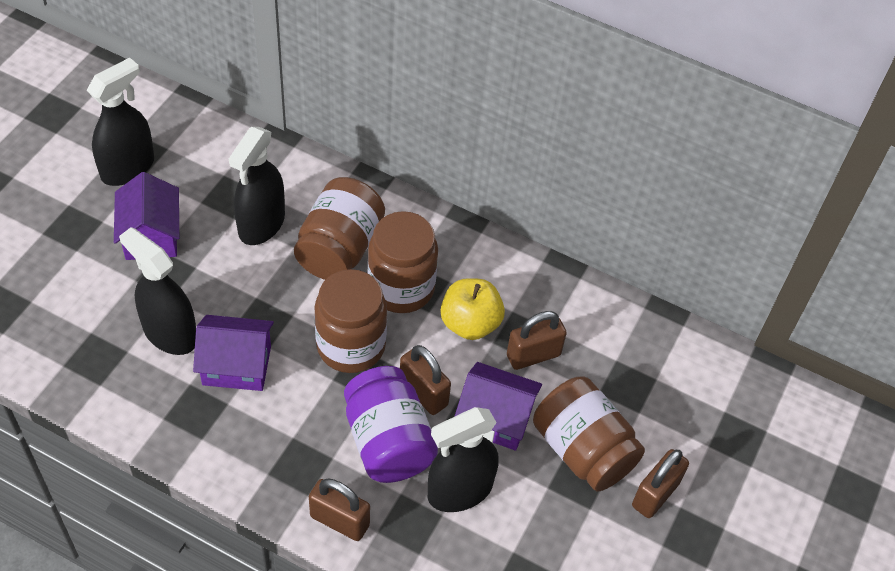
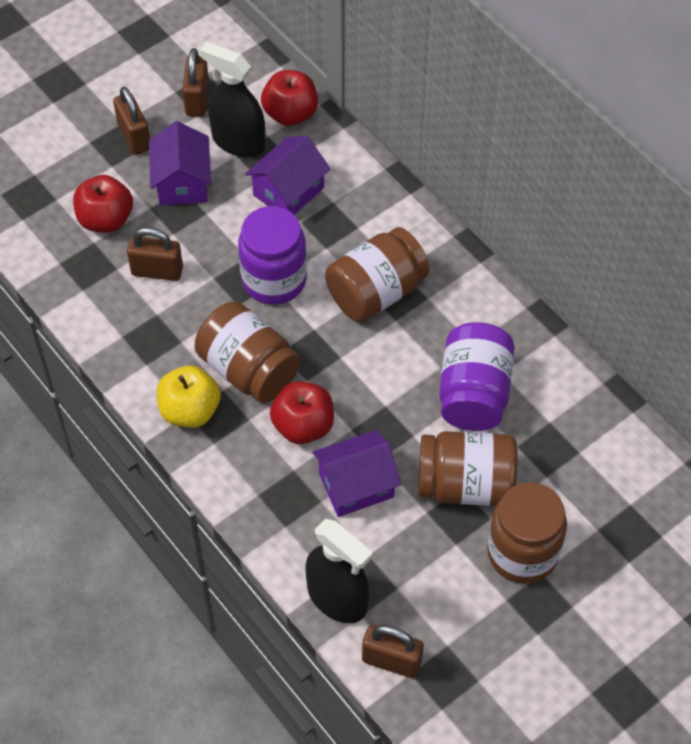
black spray bottle: [87,58,154,186] [119,227,196,355] [229,127,285,245] [428,407,498,512] = 4 -> [199,42,265,157] [305,519,373,623] = 2
purple jar: [344,366,438,483] = 1 -> [238,206,307,305] [439,322,515,431] = 2
red apple: none = 0 -> [73,175,133,233] [261,70,318,126] [270,381,334,444] = 3

